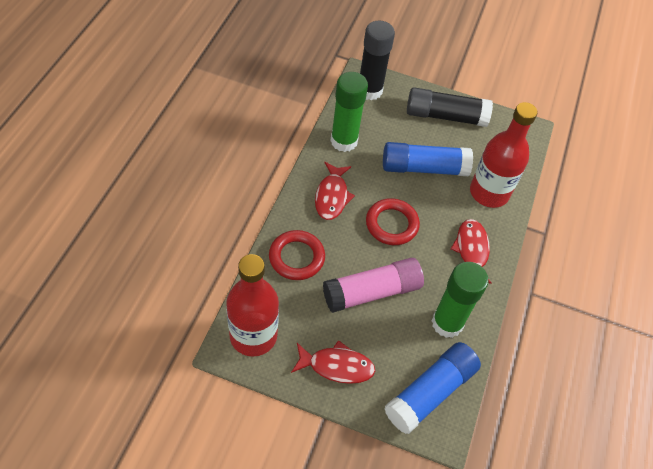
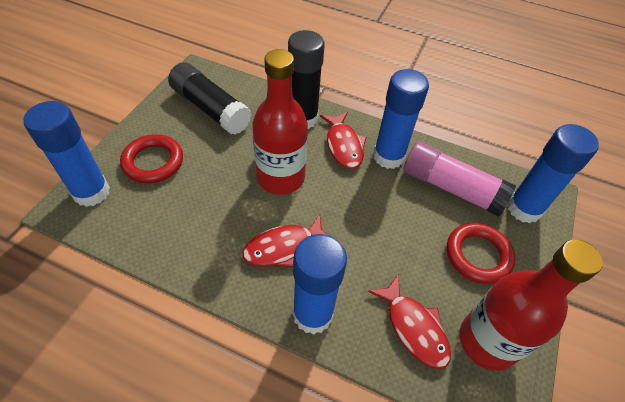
blue glue stick: [383,142,473,176] [384,342,481,434] = 2 -> [24,101,110,207] [293,234,347,334] [373,69,429,169] [507,124,599,223] = 4
green glue stick: [330,72,368,152] [432,262,489,338] = 2 -> none = 0

